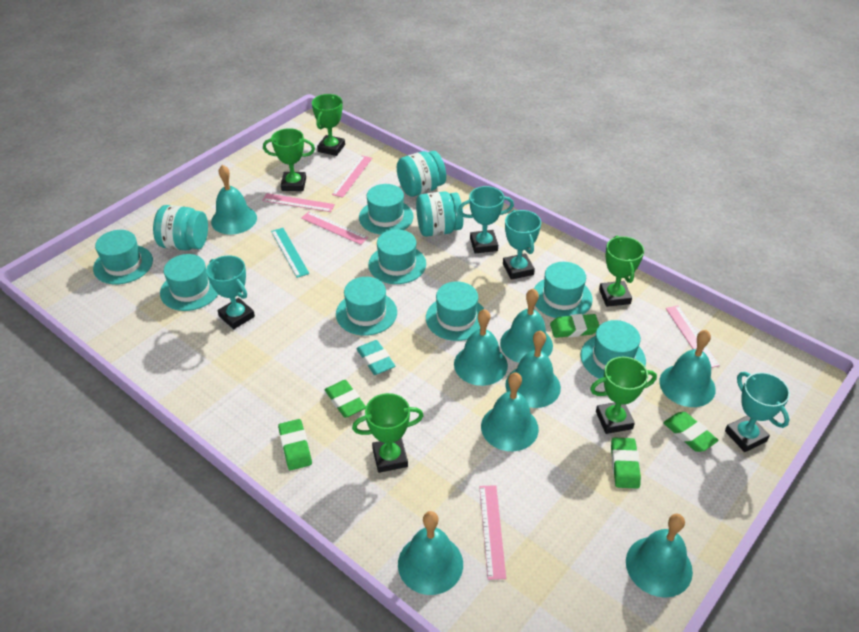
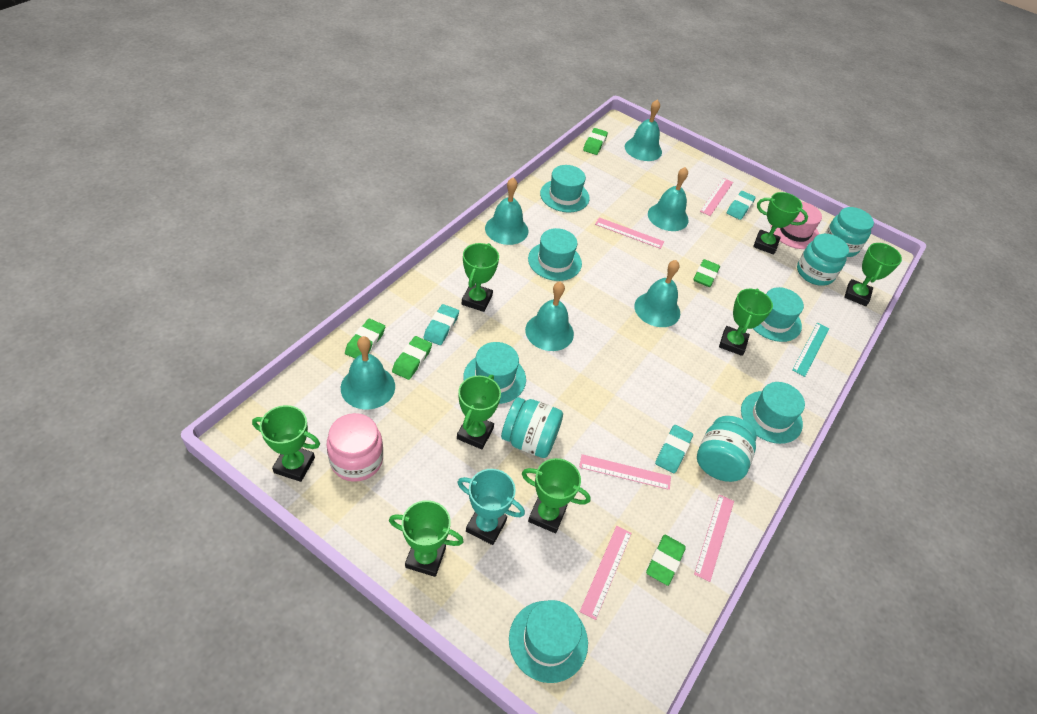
green trophy: [263,128,315,191] [312,94,345,156] [352,393,424,473] [590,357,657,434] [599,236,644,307] = 5 -> [252,405,320,482] [389,500,464,577] [457,375,501,449] [462,243,499,312] [522,458,591,533] [719,289,773,356] [753,192,808,255] [844,243,902,306] = 8
pink hat: none = 0 -> [770,202,822,249] = 1
pink jar: none = 0 -> [326,413,383,482] = 1
turquoise bell: [211,165,257,235] [398,511,463,595] [454,309,508,386] [481,372,539,451] [500,288,553,363] [505,331,561,408] [626,513,693,598] [659,330,716,407] = 8 -> [341,336,395,410] [485,178,528,245] [525,281,574,351] [625,99,662,161] [634,260,680,327] [648,167,689,231] = 6
turquoise eraser: [356,340,395,375] = 1 -> [423,304,459,345] [655,425,693,473] [727,191,756,220] = 3
turquoise hat: [93,230,153,284] [160,254,218,311] [336,277,397,336] [359,184,414,235] [368,229,426,284] [426,282,484,341] [534,262,593,318] [581,320,646,379] = 8 -> [463,342,526,404] [509,600,588,683] [528,228,582,281] [540,165,590,212] [741,382,805,444] [753,287,804,342] = 6
turquoise jar: [153,205,208,250] [397,151,446,197] [416,191,463,237] = 3 -> [501,397,563,458] [697,416,757,482] [797,234,849,286] [825,207,874,257] = 4
turquoise trophy: [206,256,255,329] [458,186,514,254] [503,210,541,280] [725,372,790,452] = 4 -> [457,469,525,545] = 1

